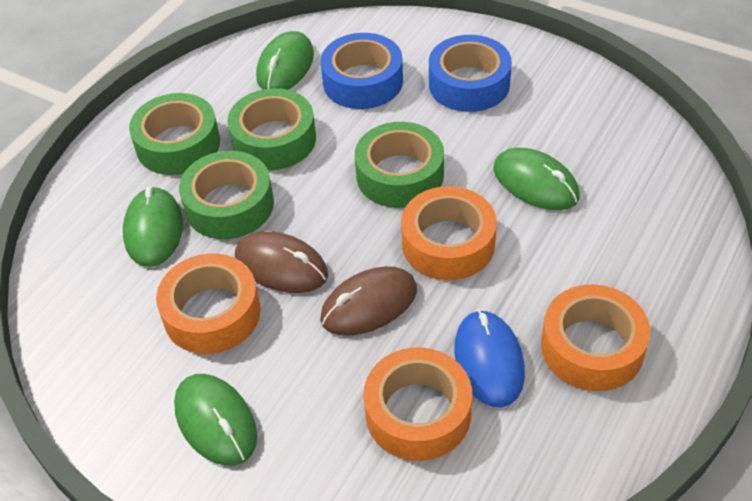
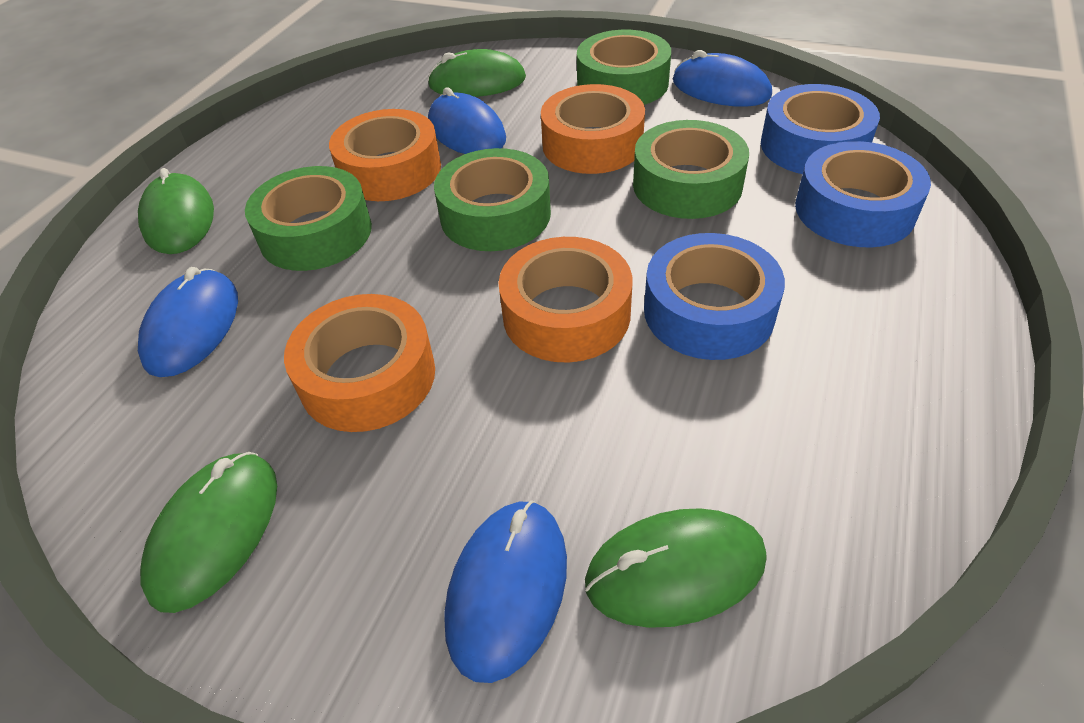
blue mouse: [454,310,525,407] = 1 -> [138,267,238,377] [428,87,506,154] [444,500,567,683] [673,50,772,107] = 4
blue tape: [321,33,403,109] [429,35,512,112] = 2 -> [644,233,785,360] [761,84,880,174] [795,141,931,247] = 3
brown mouse: [235,231,328,293] [320,266,417,336] = 2 -> none = 0

